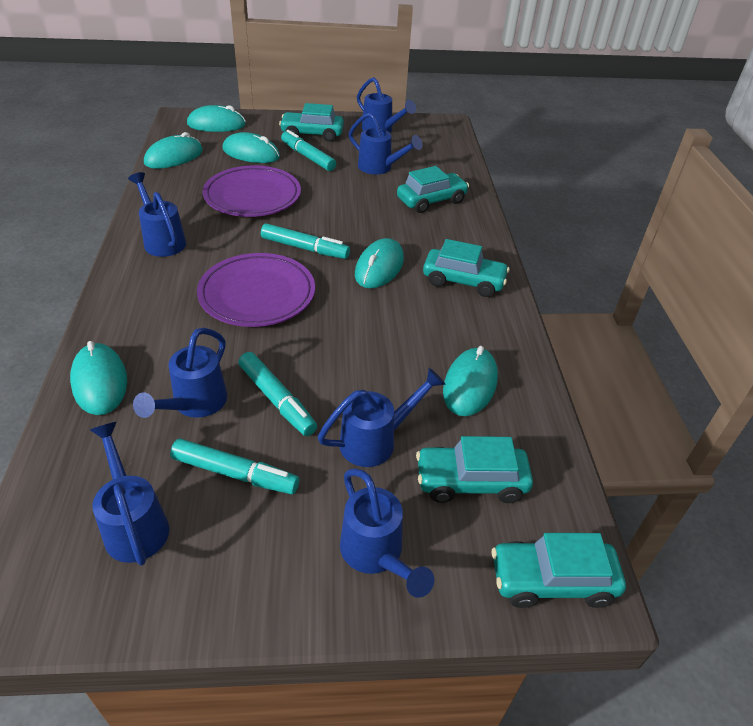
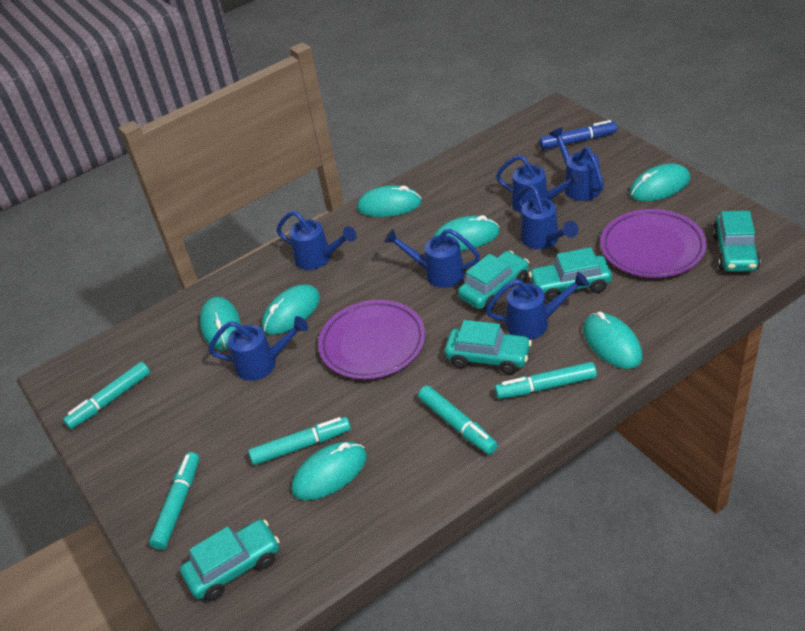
blue marker: none = 0 -> [539,120,617,150] = 1
turquoise marker: [170,439,299,494] [238,352,317,436] [261,224,350,259] [281,130,336,171] = 4 -> [63,362,150,429] [149,452,200,550] [248,417,351,465] [418,386,498,455] [495,362,597,399] = 5
turquoise mouse: [70,341,127,415] [144,132,203,169] [187,105,246,132] [222,132,280,163] [355,238,404,288] [443,346,498,416] = 6 -> [200,297,241,350] [262,285,320,335] [292,441,367,500] [357,185,422,217] [433,215,500,251] [583,312,642,369] [630,163,690,201] = 7

